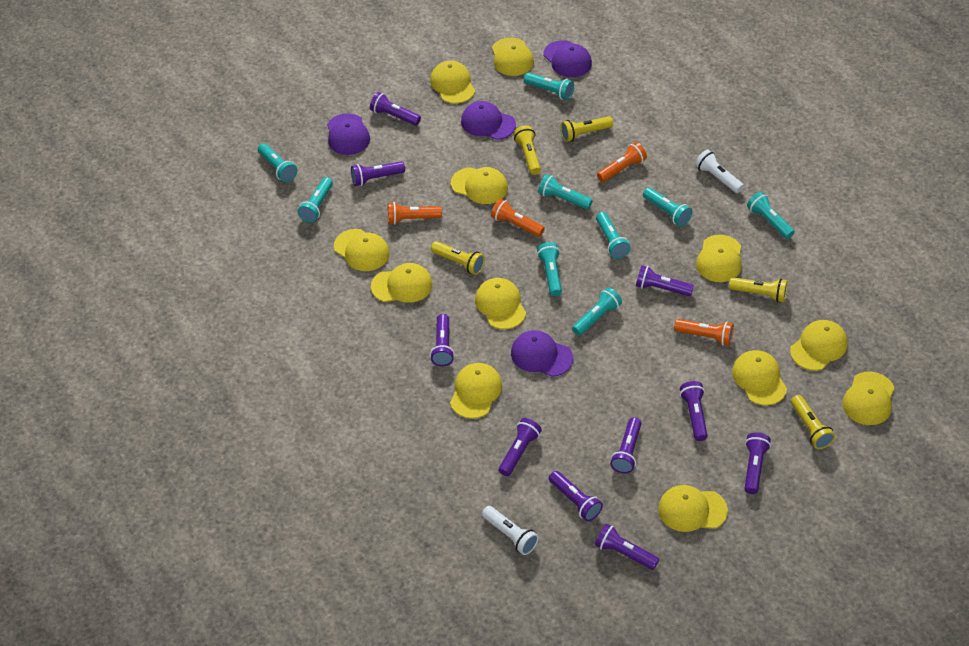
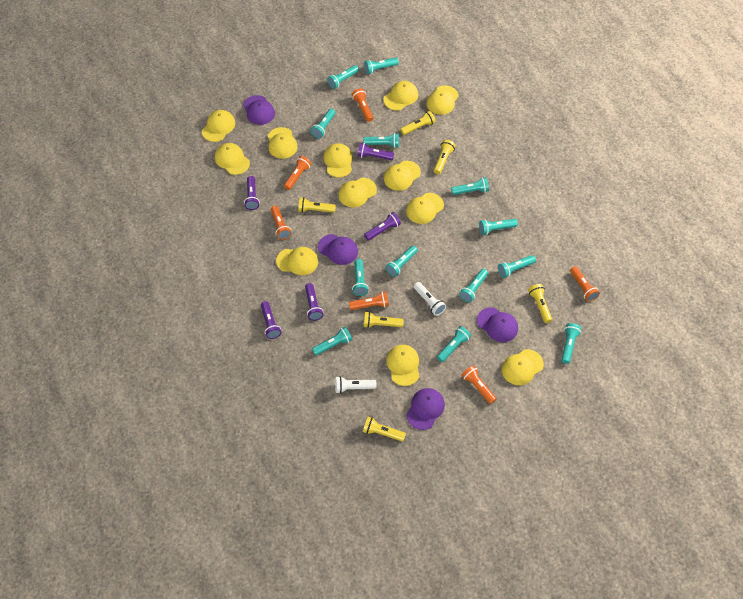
orange flashlight: [388,202,442,225] [491,199,545,237] [597,142,647,182] [674,319,734,346] = 4 -> [271,206,291,240] [284,156,311,190] [349,291,389,310] [352,88,373,122] [462,365,496,404] [570,266,600,302] = 6
purple flashlight: [351,161,405,186] [370,92,421,126] [430,314,455,366] [499,418,542,476] [549,471,603,521] [595,523,659,570] [610,417,641,474] [636,265,694,296] [680,381,708,441] [744,432,771,494] = 10 -> [244,176,260,210] [261,301,281,339] [305,283,323,321] [358,143,394,160] [364,212,401,241] = 5
turquoise flashlight: [258,143,298,182] [297,177,333,222] [524,73,574,100] [537,242,562,296] [538,174,593,209] [572,287,622,336] [596,212,631,259] [643,188,692,226] [747,192,795,239] = 9 -> [311,109,335,139] [312,327,352,356] [327,65,359,89] [352,259,369,296] [363,133,399,148] [364,58,399,74] [385,246,418,277] [437,326,471,362] [451,177,489,195] [459,269,488,302] [479,219,518,235] [498,255,536,278] [561,323,581,364] = 13
yellow flashlight: [431,241,485,275] [514,125,541,175] [560,116,613,142] [729,277,788,302] [791,395,835,449] = 5 -> [298,197,336,213] [363,312,404,328] [363,417,406,441] [400,111,436,135] [434,140,455,174] [528,284,552,323] = 6

